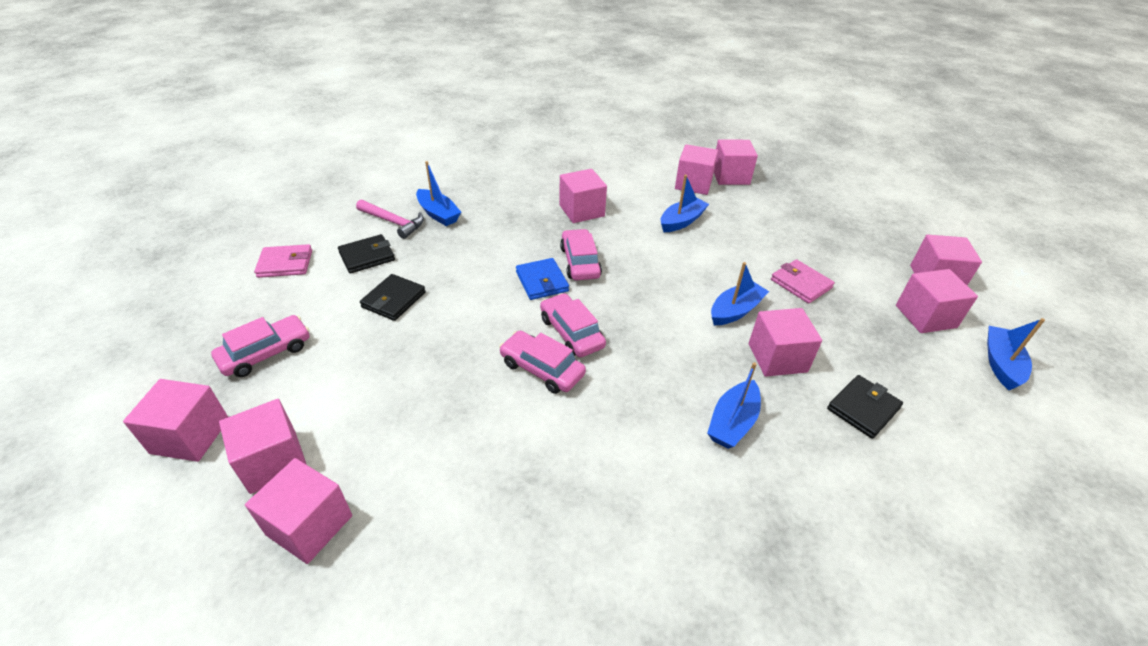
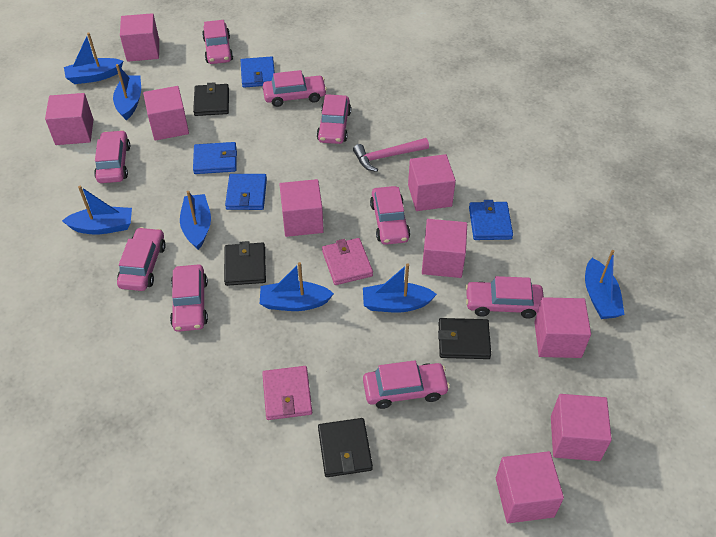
black wallet: [338,234,395,274] [360,274,426,321] [827,375,903,439] = 3 -> [193,82,229,116] [224,241,266,286] [318,418,373,477] [438,318,491,359] = 4
blue boat: [416,161,461,226] [661,175,709,232] [707,362,761,449] [711,262,769,325] [987,318,1045,390] = 5 -> [62,186,132,234] [64,32,123,84] [113,64,141,120] [180,191,211,250] [260,262,334,311] [363,263,437,313] [585,250,625,319] = 7
blue wallet: [516,258,569,300] = 1 -> [193,142,237,174] [225,174,267,210] [241,56,275,88] [469,200,513,240] = 4
pink car: [211,315,310,377] [499,331,586,394] [540,293,606,358] [560,229,602,281] = 4 -> [94,130,130,183] [117,227,166,291] [170,264,208,332] [202,20,233,64] [263,70,327,107] [317,94,351,144] [363,360,450,409] [370,186,410,245] [465,276,544,319] = 9

